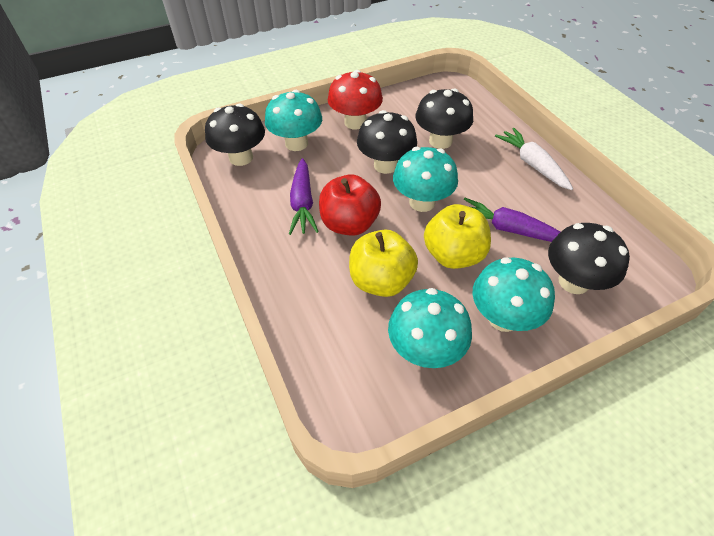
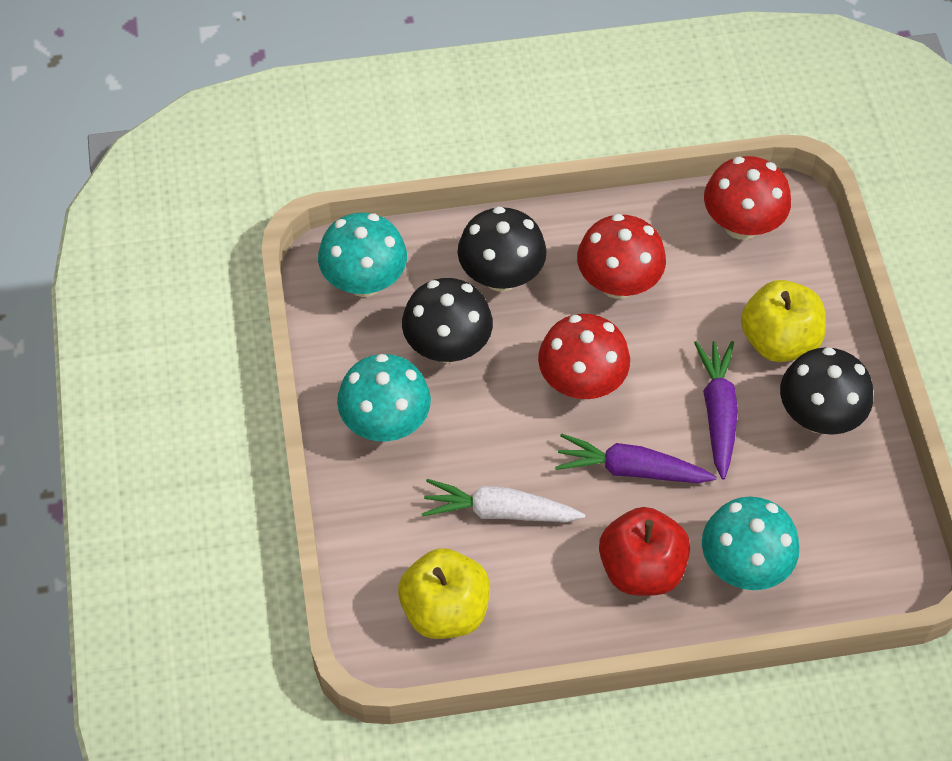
black mushroom: [205,104,265,166] [357,110,417,174] [415,88,473,149] [548,223,630,294] = 4 -> [402,278,493,363] [458,206,547,292] [780,347,873,435] = 3
red mushroom: [328,70,383,130] = 1 -> [538,314,630,399] [577,214,666,299] [704,156,791,240] = 3
turquoise mushroom: [265,90,322,151] [388,288,472,368] [393,147,458,212] [472,257,555,332] = 4 -> [318,213,407,297] [337,354,431,442] [702,497,799,590] = 3

